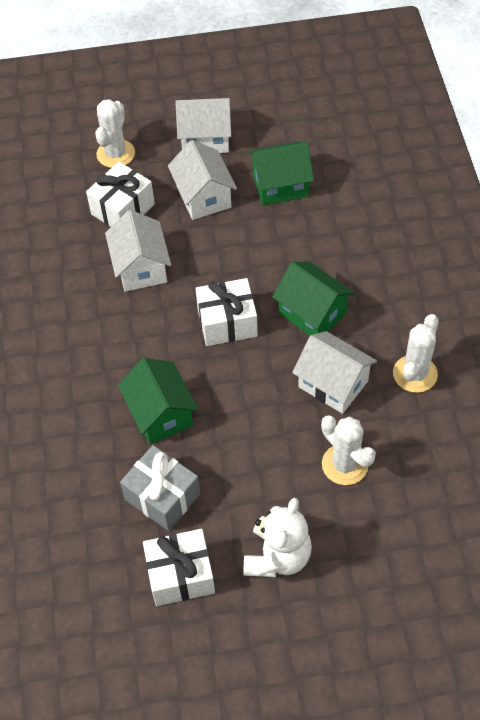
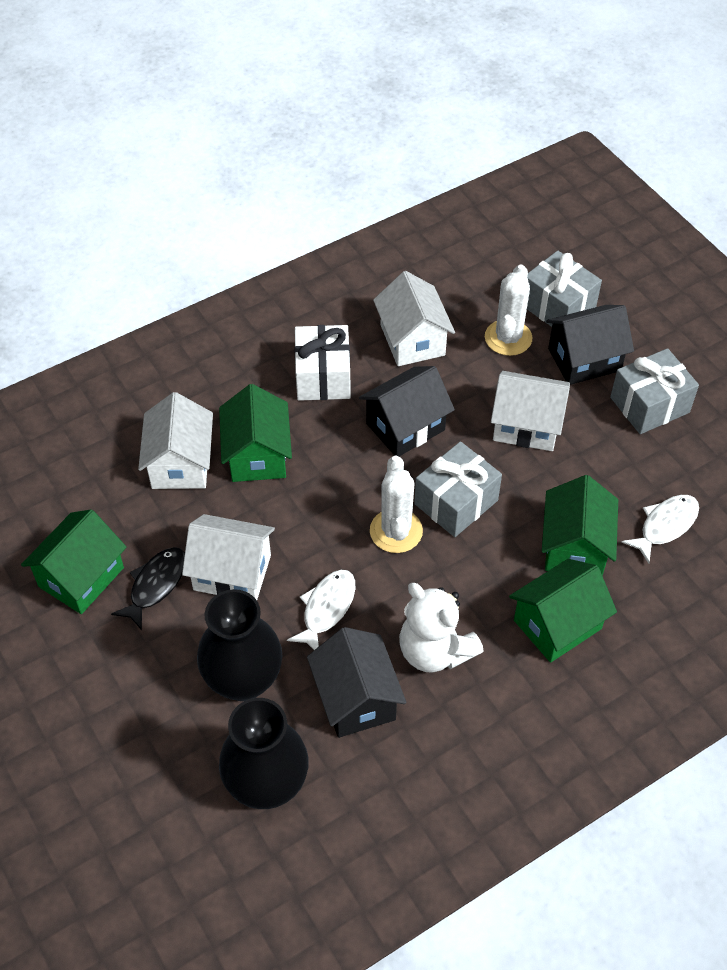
black fish: none = 0 -> [111,547,185,630] = 1
black house: none = 0 -> [307,627,406,738] [359,366,455,456] [546,305,634,385] = 3
black vase: none = 0 -> [197,589,282,701] [219,698,309,809] = 2
green house: [118,358,198,444] [248,141,314,205] [272,262,355,336] = 3 -> [21,509,127,614] [219,384,292,482] [509,559,617,663] [542,475,618,576] = 4
grey gift: [120,445,200,531] = 1 -> [414,441,502,537] [527,251,602,327] [610,348,699,434] = 3
white cactus: [95,99,135,168] [321,415,376,485] [393,314,439,393] = 3 -> [370,455,423,553] [485,264,532,356] = 2
white fish: none = 0 -> [287,569,355,650] [622,495,699,563] = 2
white gift: [86,162,155,227] [143,529,215,606] [195,278,258,346] = 3 -> [294,325,351,401] = 1

